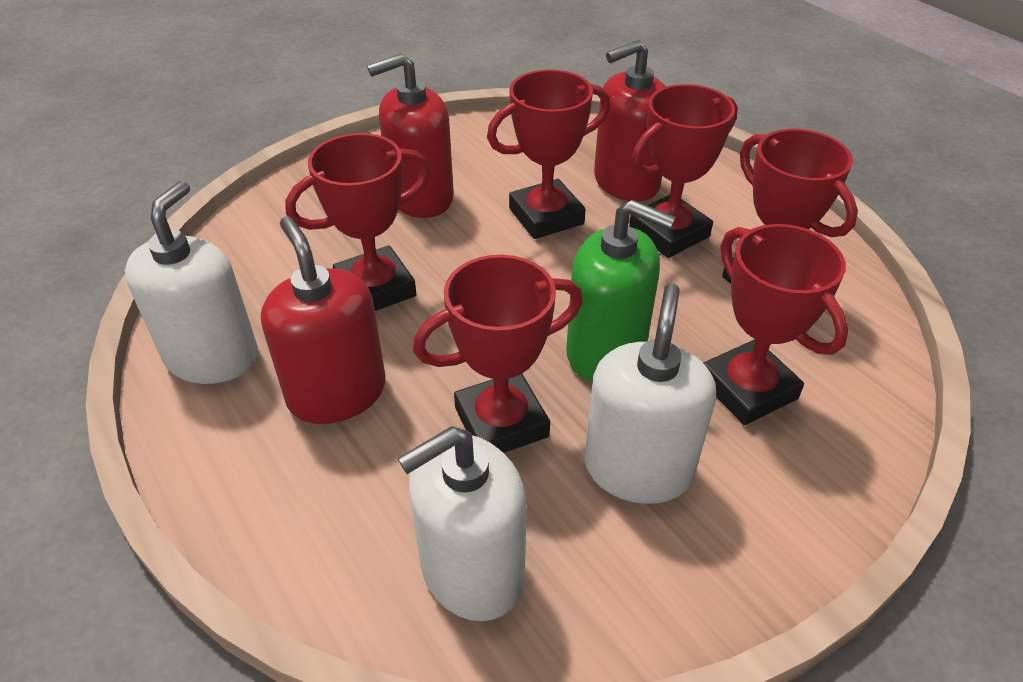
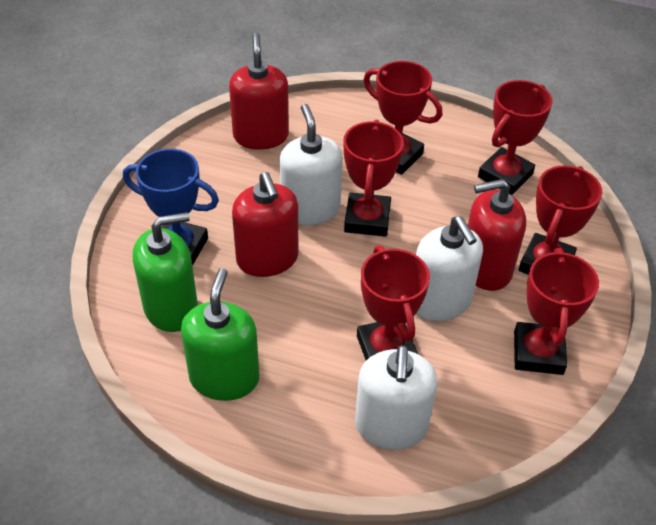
blue trophy: none = 0 -> [123,149,219,266] = 1
green soap dispenser: [566,199,676,382] = 1 -> [133,212,198,332] [181,268,259,401] = 2

